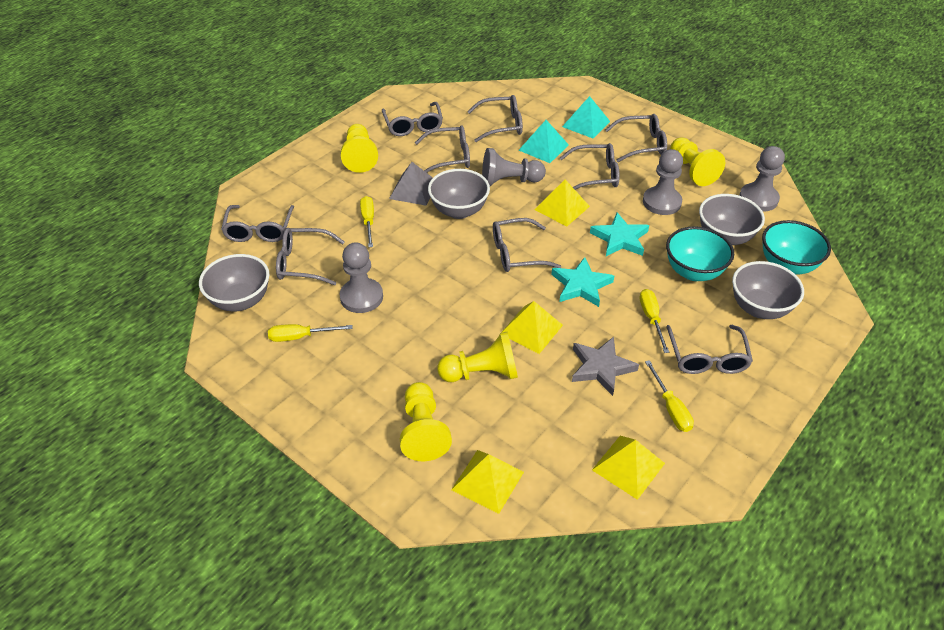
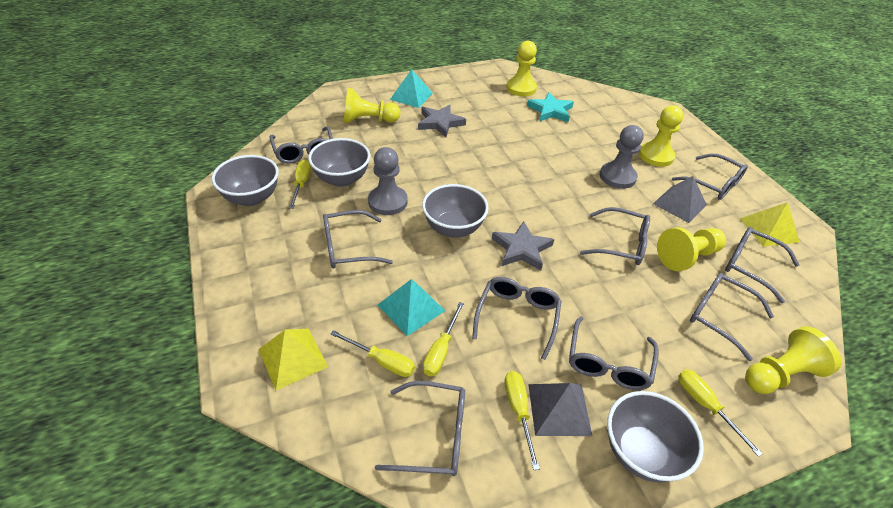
grey pawn: [340,243,383,313] [482,148,546,187] [643,149,683,215] [739,146,785,212] = 4 -> [368,147,408,215] [600,125,644,189] = 2
grey pyramid: [389,162,433,206] = 1 -> [528,383,592,436] [653,176,707,223] = 2
grey star: [572,337,639,396] = 1 -> [418,104,466,137] [492,221,554,271] = 2
turquoise bowl: [666,226,734,281] [762,220,831,275] = 2 -> none = 0
turquoise star: [551,257,614,307] [590,212,649,256] = 2 -> [527,92,574,122] = 1
yellow pawn: [341,124,378,173] [400,382,452,461] [437,332,518,382] [670,137,725,186] = 4 -> [344,88,400,123] [506,41,537,96] [639,105,683,167] [657,227,726,271] [745,326,841,394] = 5
yellow pyramid: [451,450,524,514] [501,301,563,354] [534,180,590,227] [592,436,665,500] = 4 -> [258,329,328,390] [740,202,800,247] = 2
yellow screwdriver: [268,324,353,342] [360,196,374,247] [640,289,669,353] [645,360,694,432] = 4 -> [289,159,311,209] [330,330,415,377] [423,302,464,376] [504,371,540,470] [678,369,763,457] = 5

